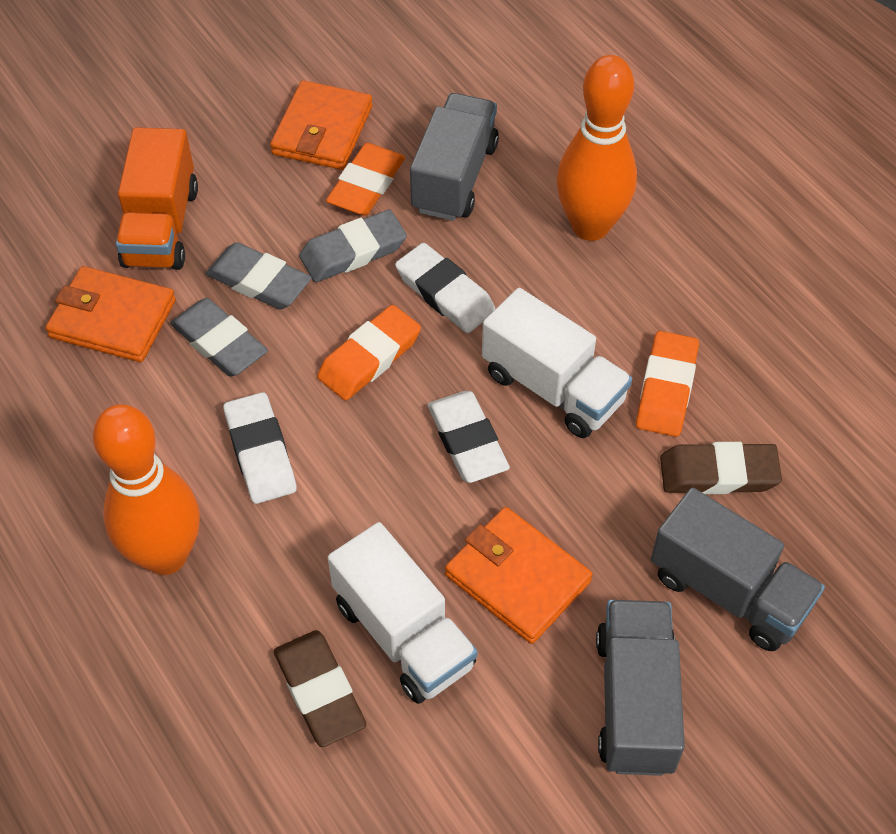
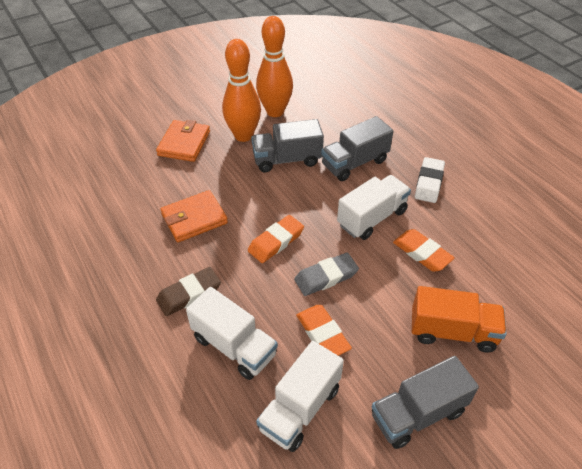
brown eraser: [274,630,366,747] [660,442,782,494] = 2 -> [156,267,221,316] = 1
grey eraser: [170,298,268,377] [206,242,312,309] [299,210,407,282] = 3 -> [294,253,359,296] = 1
orange wallet: [46,266,176,362] [270,80,373,170] [445,507,592,644] = 3 -> [156,120,210,162] [161,190,228,242] = 2
white eraser: [223,392,297,504] [395,243,495,333] [428,391,510,483] = 3 -> [415,157,445,203] = 1
white truck: [328,522,477,704] [482,288,632,438] = 2 -> [186,287,278,380] [256,341,344,452] [337,175,411,240] = 3

